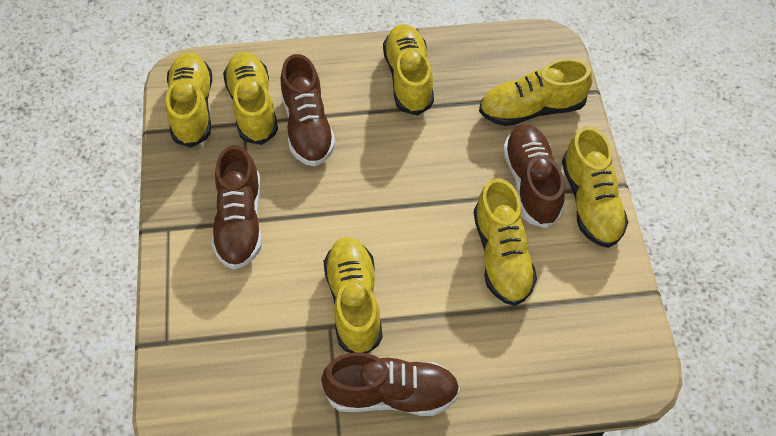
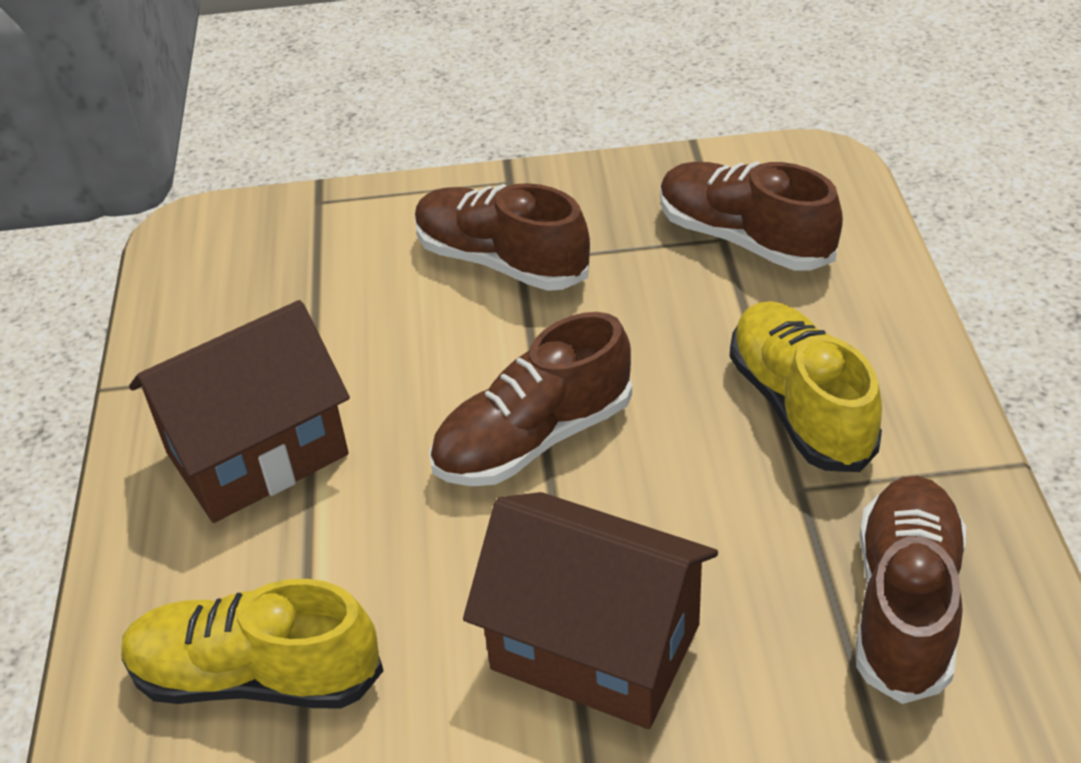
brown house: none = 0 -> [129,300,350,523] [463,492,718,729] = 2
yellow shoe: [166,53,212,148] [223,52,278,145] [324,237,382,353] [383,24,434,116] [474,178,537,306] [479,59,593,126] [562,126,628,248] = 7 -> [121,579,384,709] [730,301,882,472] = 2

